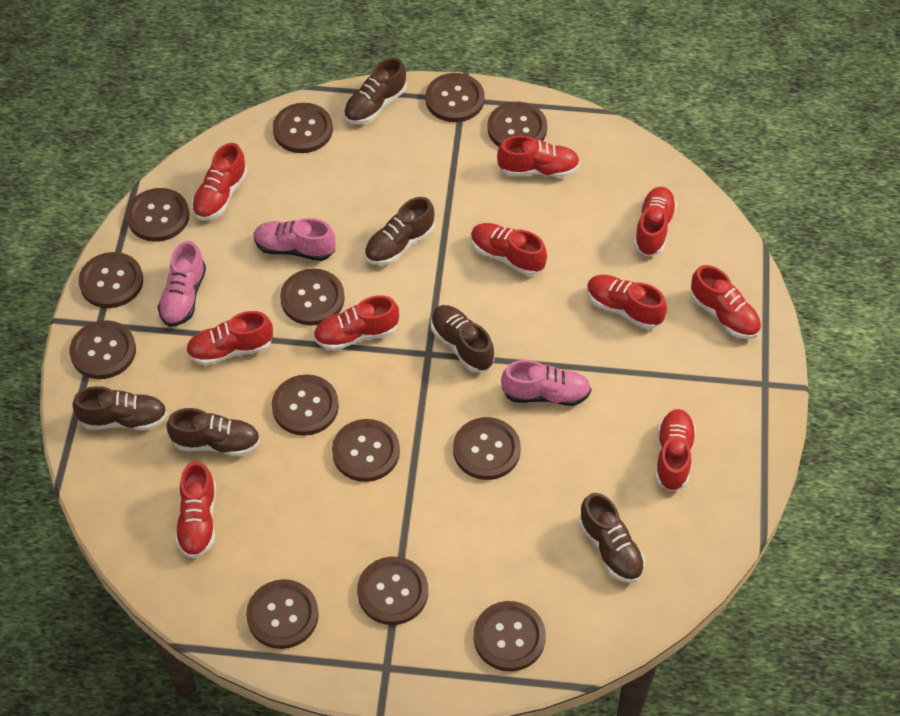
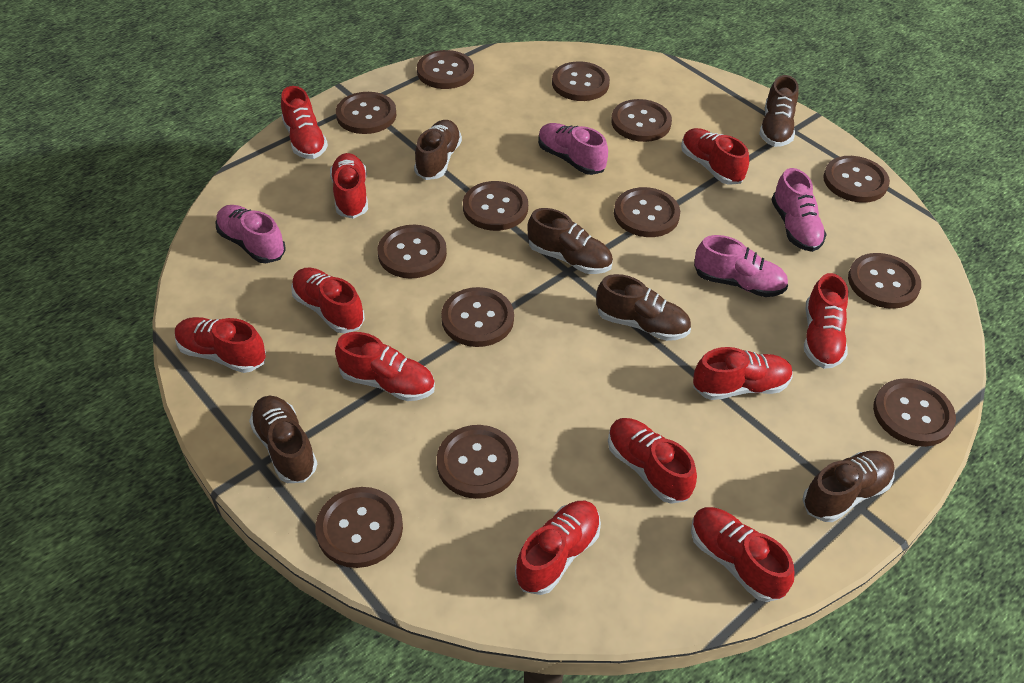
pink shoe: [158,241,206,327] [254,218,336,261] [501,360,591,406] = 3 -> [215,205,286,263] [538,123,608,175] [694,235,788,297] [772,168,827,252] = 4
red shoe: [175,461,216,559] [186,311,273,365] [192,143,247,220] [313,295,399,351] [471,223,547,276] [497,135,580,177] [587,275,667,329] [634,187,677,256] [655,409,696,492] [690,265,761,339] = 10 -> [175,317,266,373] [281,86,328,159] [291,268,365,333] [330,153,368,219] [335,332,435,401] [515,501,601,595] [608,418,697,504] [681,128,749,185] [691,507,794,602] [693,347,793,400] [804,273,848,369] = 11

